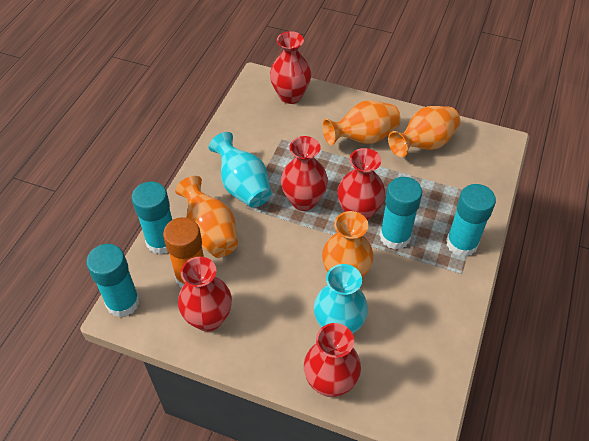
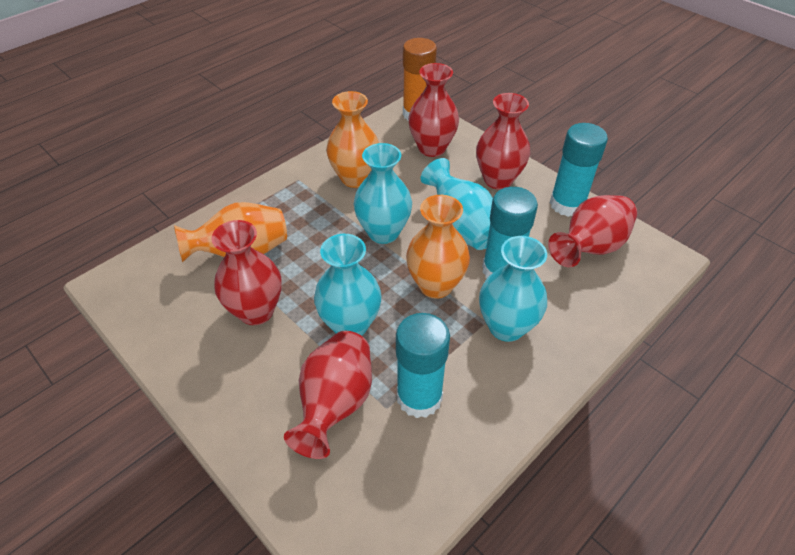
orange vase: [175,176,238,258] [322,100,401,145] [322,211,373,278] [388,106,461,157] = 4 -> [174,202,287,263] [326,91,379,188] [406,195,470,299] = 3
turquoise glue stick: [86,244,140,317] [132,181,172,255] [380,177,422,249] [446,184,496,257] = 4 -> [396,313,450,418] [482,187,538,278] [550,123,608,217] = 3
turquoise vase: [208,132,272,208] [314,264,368,333] = 2 -> [314,234,382,336] [354,143,412,244] [420,158,493,250] [479,236,547,342] = 4

